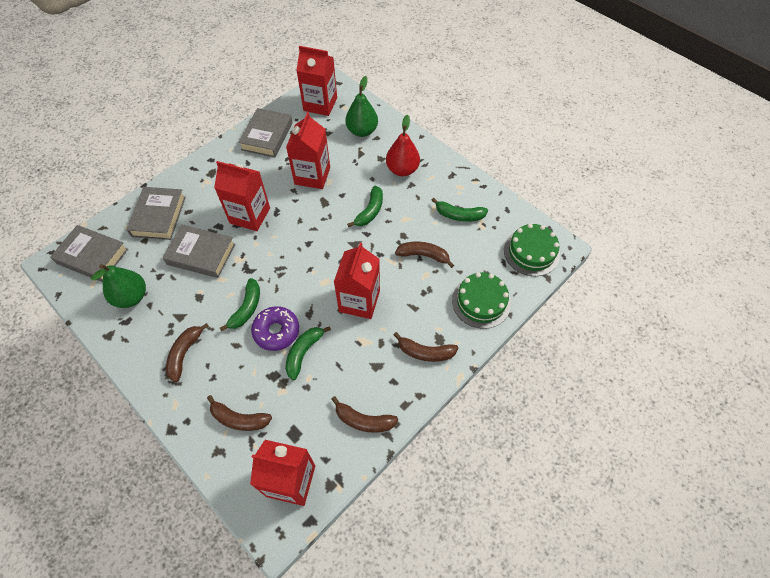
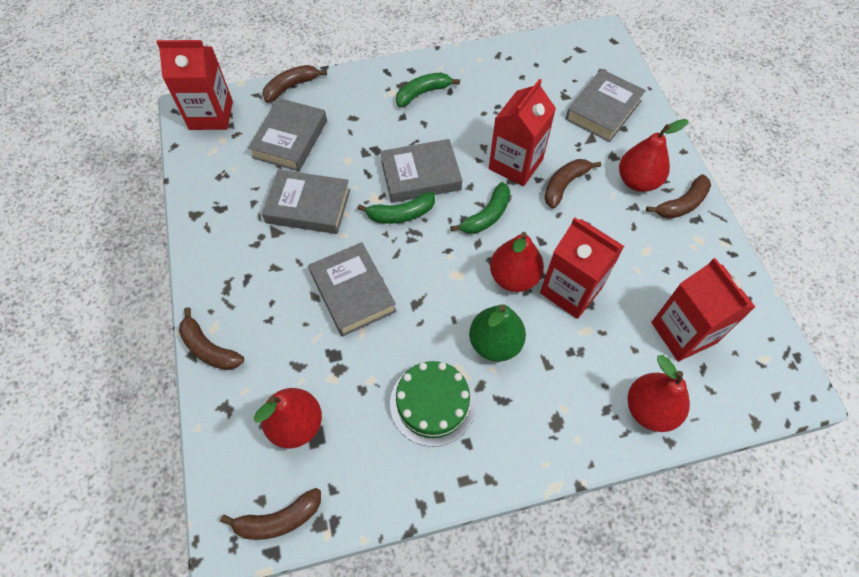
green banana: [220,278,260,331] [285,326,331,380] [347,186,383,227] [432,198,488,222] = 4 -> [357,192,435,224] [396,73,460,107] [450,182,510,234] = 3
green cake: [452,272,511,329] [504,223,560,276] = 2 -> [390,361,476,447] = 1
green pear: [91,264,146,308] [345,76,378,137] = 2 -> [469,304,526,362] = 1
grey book: [50,225,128,282] [126,187,186,240] [162,225,235,278] [238,108,293,157] = 4 -> [248,98,327,171] [262,170,350,234] [308,242,397,337] [380,139,462,203] [565,69,646,142] = 5
purple donut: [251,306,299,351] = 1 -> none = 0
red carton: [214,161,270,231] [250,440,315,506] [286,112,330,189] [296,46,337,116] [334,243,380,319] = 5 -> [156,40,233,130] [489,79,556,186] [540,218,624,319] [651,258,755,361] = 4
red pear: [386,115,420,176] = 1 -> [254,388,322,448] [490,232,544,292] [619,119,688,192] [628,355,690,432] = 4

